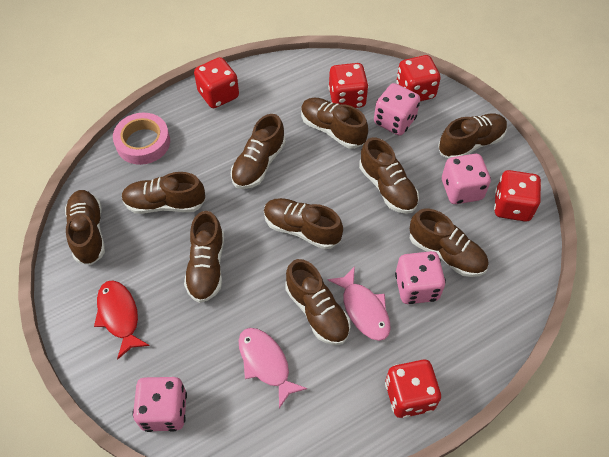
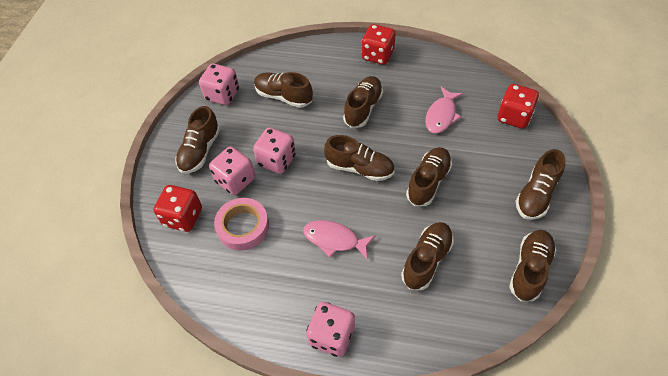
brown shoe: [65,190,105,265] [121,172,206,214] [184,211,224,303] [231,114,286,189] [264,198,343,249] [285,259,350,345] [301,98,368,149] [359,137,419,214] [410,209,488,277] [438,114,507,159] = 10 -> [176,106,220,174] [254,72,313,108] [324,135,395,181] [343,76,383,128] [401,222,454,290] [406,147,452,206] [509,230,556,302] [515,149,565,220] = 8
red dice: [194,57,239,108] [328,63,369,108] [385,360,441,418] [396,55,441,101] [494,170,541,222] = 5 -> [154,185,202,232] [361,24,396,65] [497,84,539,129] = 3
red fish: [94,280,150,359] = 1 -> none = 0

